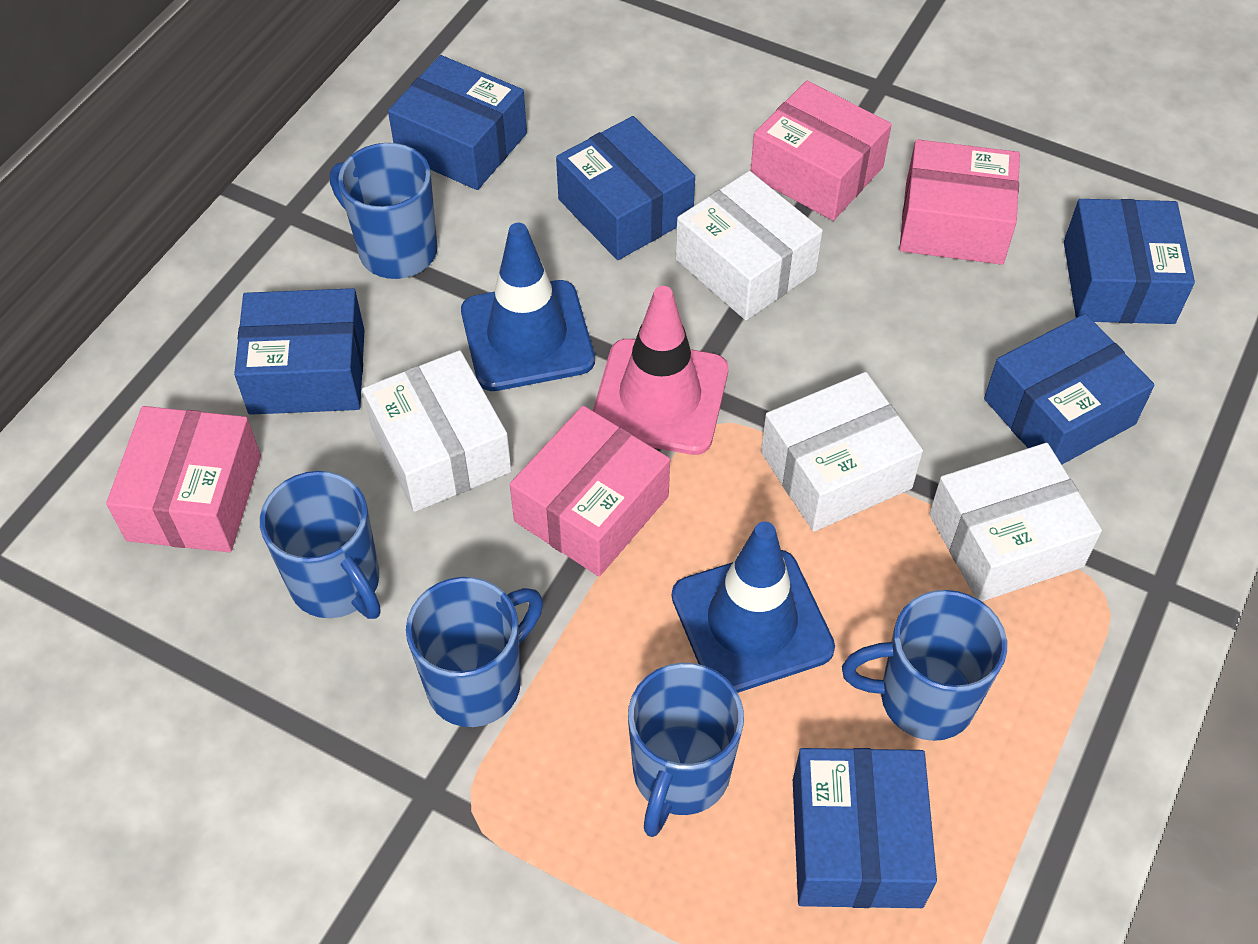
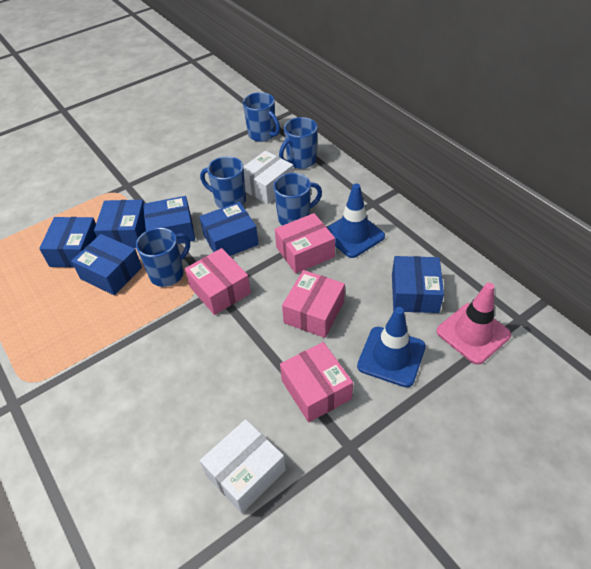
white box: [362,350,512,512] [676,171,823,320] [761,372,923,532] [929,443,1102,601] = 4 -> [200,419,286,513] [243,151,294,204] = 2

